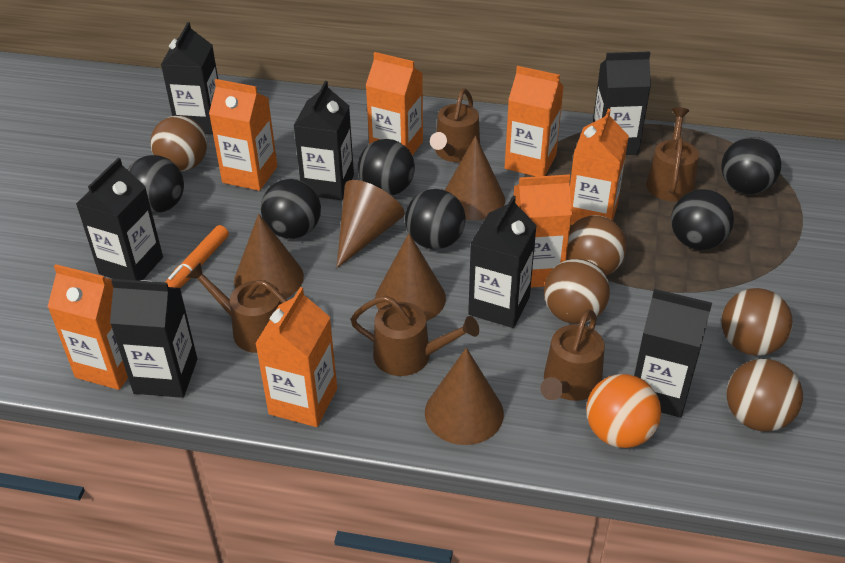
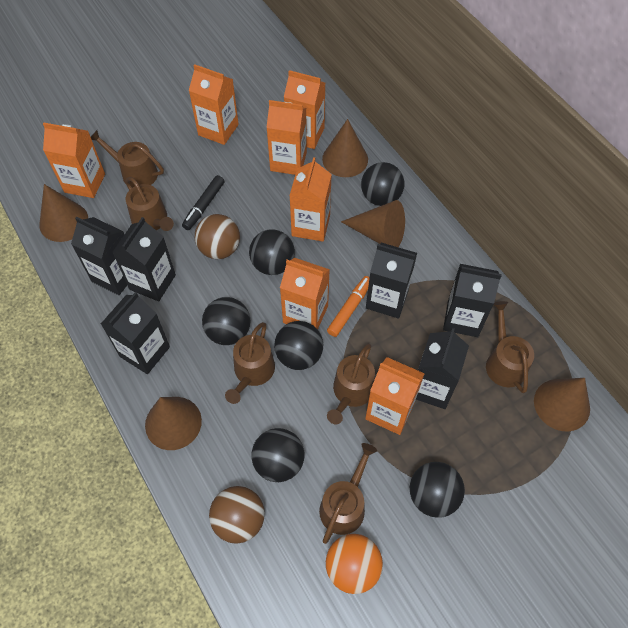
black carton: [76,158,163,281] [110,279,197,398] [161,22,218,134] [294,81,354,200] [468,196,537,328] [593,51,651,155] [634,289,712,418] = 7 -> [71,217,127,295] [101,292,170,374] [112,217,176,302] [366,243,417,319] [416,328,469,409] [443,264,502,337] = 6
black marker: none = 0 -> [182,175,225,230] = 1
brown ball: [150,116,207,171] [544,259,610,324] [566,215,626,275] [721,288,793,356] [727,359,803,432] = 5 -> [195,214,240,259] [209,486,265,544] = 2
brown watering can: [186,263,287,353] [350,296,479,376] [430,88,480,162] [540,309,605,401] [646,107,699,201] = 5 -> [91,130,164,188] [126,177,174,231] [225,322,275,404] [319,443,377,544] [327,344,375,424] [486,301,534,393] = 6

